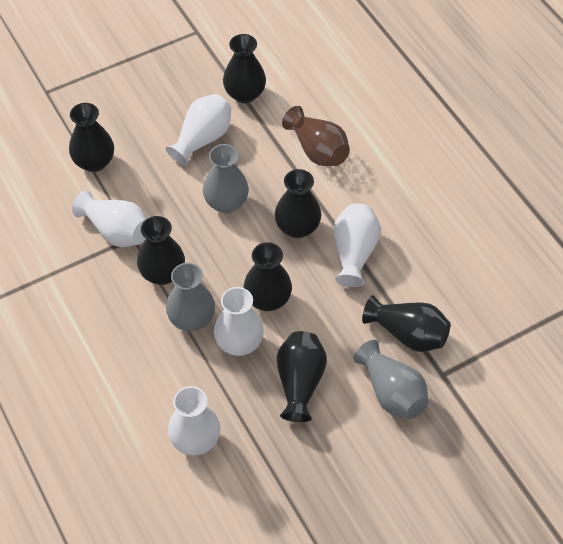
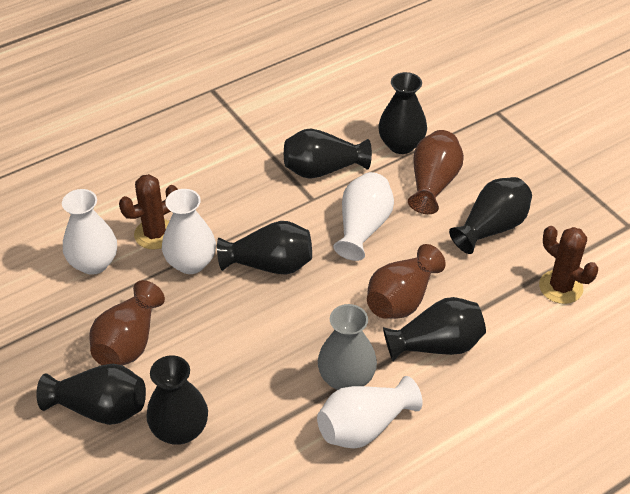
brown cactus: none = 0 -> [119,174,178,250] [539,226,598,304] = 2
brown vase: [282,106,350,166] = 1 -> [89,280,165,366] [367,244,446,319] [408,130,464,214] = 3
grey vase: [166,263,215,332] [203,144,249,213] [354,340,429,419] = 3 -> [318,304,377,390] = 1
white vase: [72,191,146,247] [166,94,231,166] [168,386,220,455] [214,287,264,356] [334,203,381,287] = 5 -> [62,189,117,275] [162,189,216,274] [317,376,423,448] [333,172,394,261] = 4

